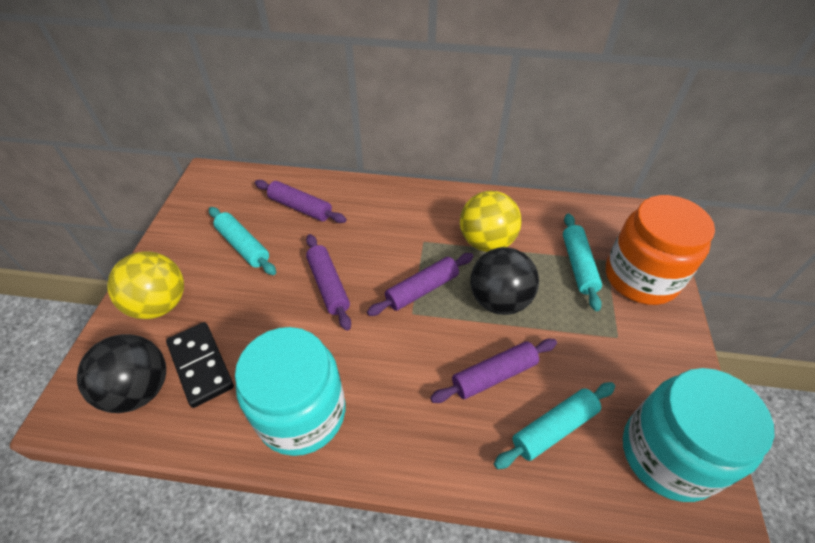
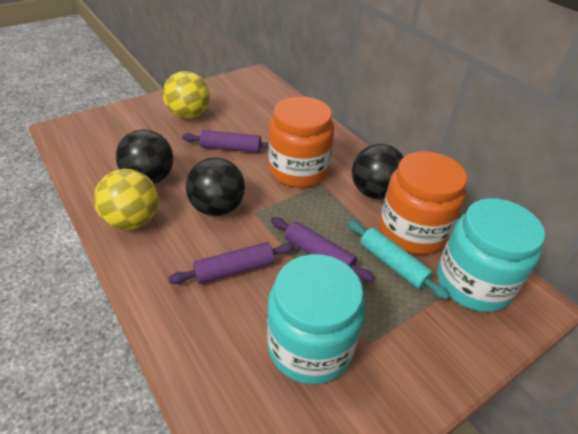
black ball: [77,334,166,413] [470,247,539,315] = 2 -> [116,130,173,184] [186,157,245,216] [352,144,404,199] = 3
black domino: [166,322,234,408] = 1 -> none = 0
orange jar: [606,195,715,305] = 1 -> [268,97,334,188] [380,151,467,254] = 2
purple rolling pin: [255,180,346,223] [306,234,351,331] [367,253,473,316] [430,339,557,403] = 4 -> [168,242,295,284] [182,130,269,153] [271,217,375,282] = 3
turquoise rolling pin: [209,207,276,275] [494,382,615,469] [563,213,602,311] = 3 -> [348,220,450,300] = 1

